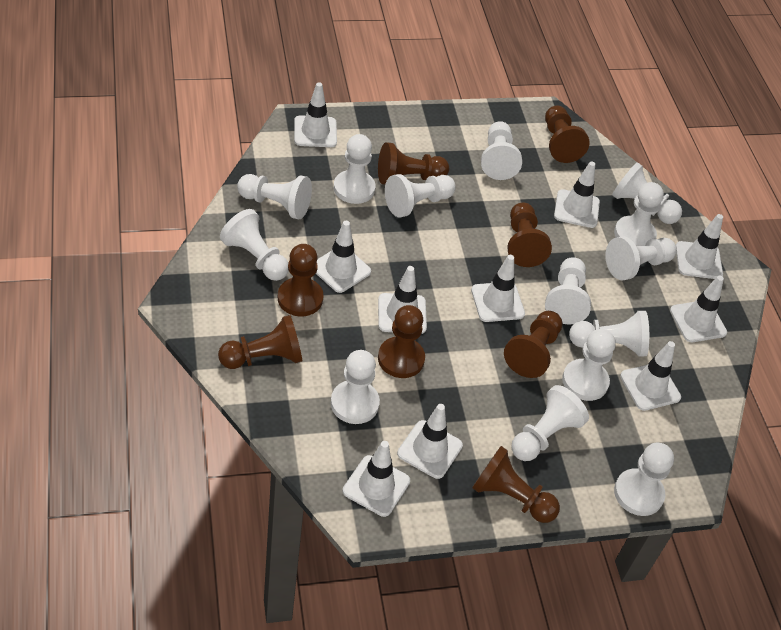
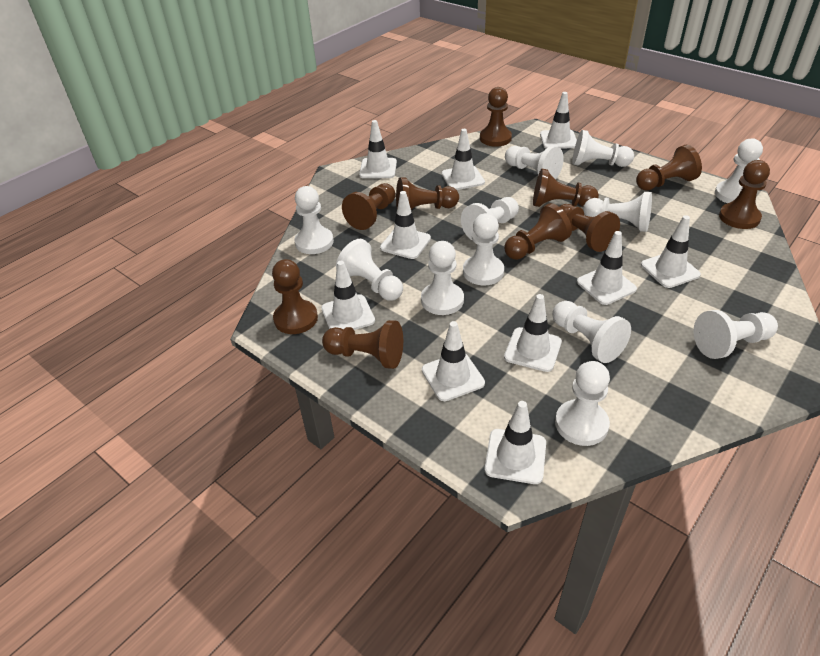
brown pawn: [218,315,303,369] [278,244,323,316] [378,142,449,184] [378,305,425,378] [472,446,560,523] [504,311,562,378] [507,202,552,267] [545,106,590,163] = 8 -> [272,259,318,334] [322,320,403,369] [342,183,396,230] [396,177,459,210] [480,87,512,147] [504,203,572,260] [533,169,599,207] [559,204,620,252] [636,145,702,190] [719,160,770,229] = 10
white pawn: [220,209,289,281] [237,174,312,219] [331,350,380,424] [334,134,376,204] [385,174,456,217] [481,121,522,180] [511,385,589,461] [545,257,591,325] [562,329,616,401] [569,311,649,356] [605,236,677,280] [612,162,682,224] [614,182,664,246] [614,443,674,516] = 14 -> [294,186,334,254] [336,239,403,301] [421,241,464,315] [461,197,519,241] [463,213,504,285] [505,146,564,180] [552,301,631,363] [555,361,610,446] [572,130,634,167] [583,192,652,232] [693,310,778,359] [715,138,763,203] = 12

